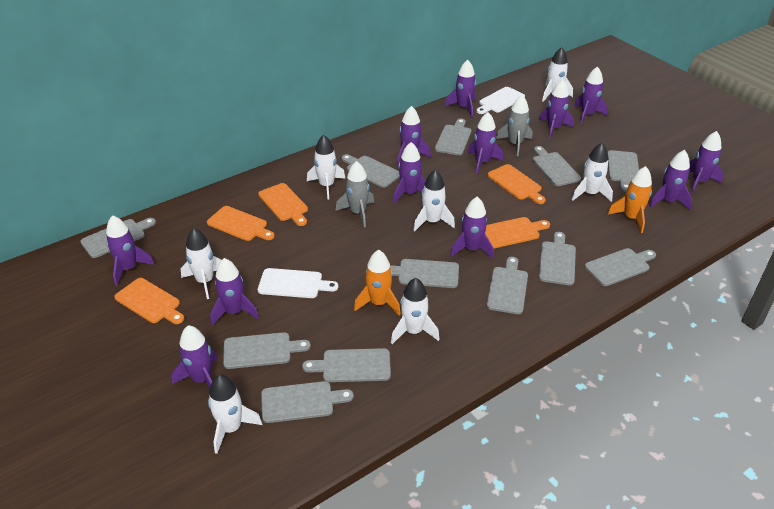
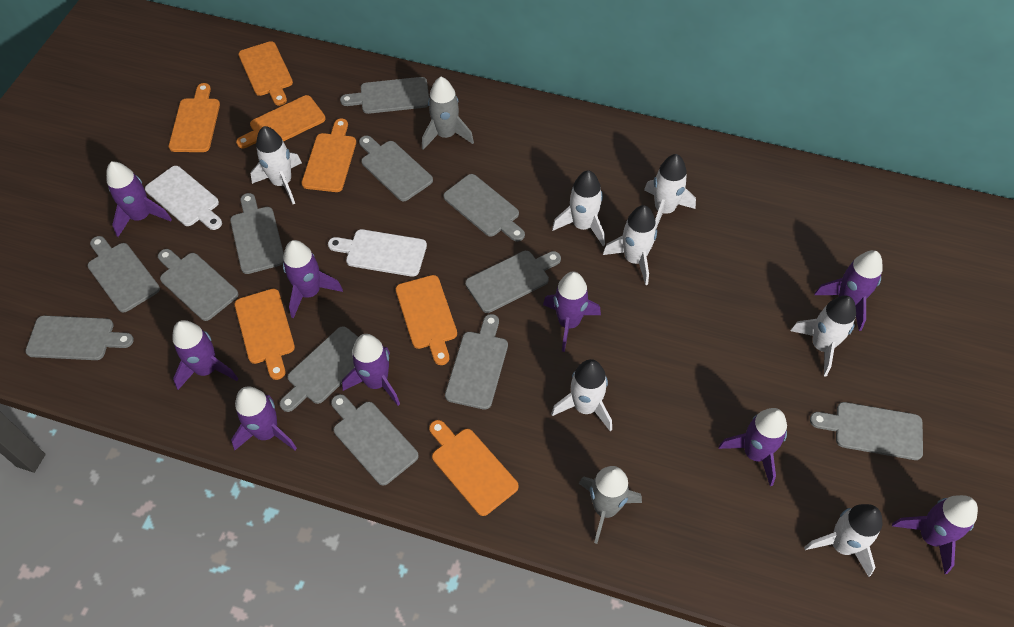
orange cutting board: [114,278,184,324] [207,206,275,241] [258,183,308,226] [485,217,550,248] [488,164,546,204] = 5 -> [169,83,220,152] [235,289,295,380] [236,95,326,148] [239,41,293,106] [301,118,356,192] [396,275,457,365] [429,420,519,516] = 7
orange rocket: [354,250,401,316] [607,166,652,233] = 2 -> none = 0
purple rocket: [106,215,155,286] [172,325,218,388] [210,258,259,325] [393,142,426,204] [397,106,431,166] [444,60,476,118] [450,197,494,259] [468,112,504,174] [539,80,574,139] [574,66,608,124] [649,150,692,210] [689,131,724,193] = 12 -> [106,162,172,237] [172,320,238,390] [231,386,297,451] [283,240,343,318] [342,334,400,406] [543,272,601,352] [719,408,787,486] [814,250,883,331] [892,495,978,574] = 9

